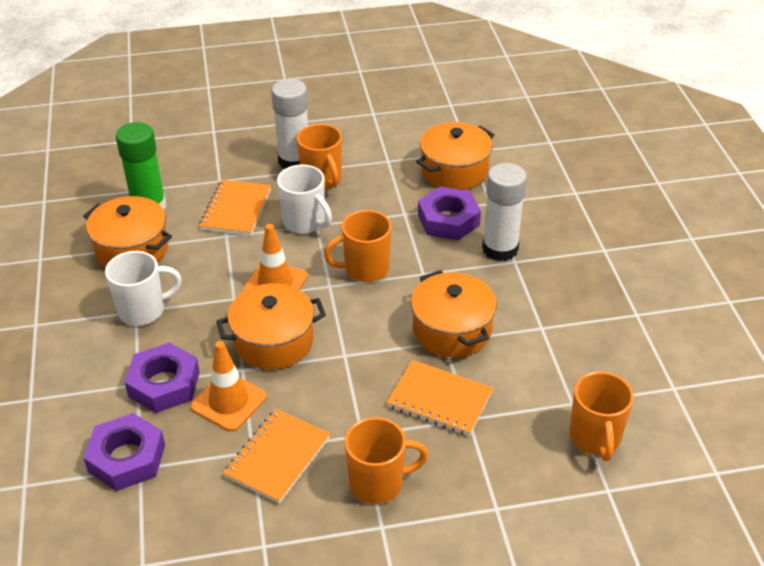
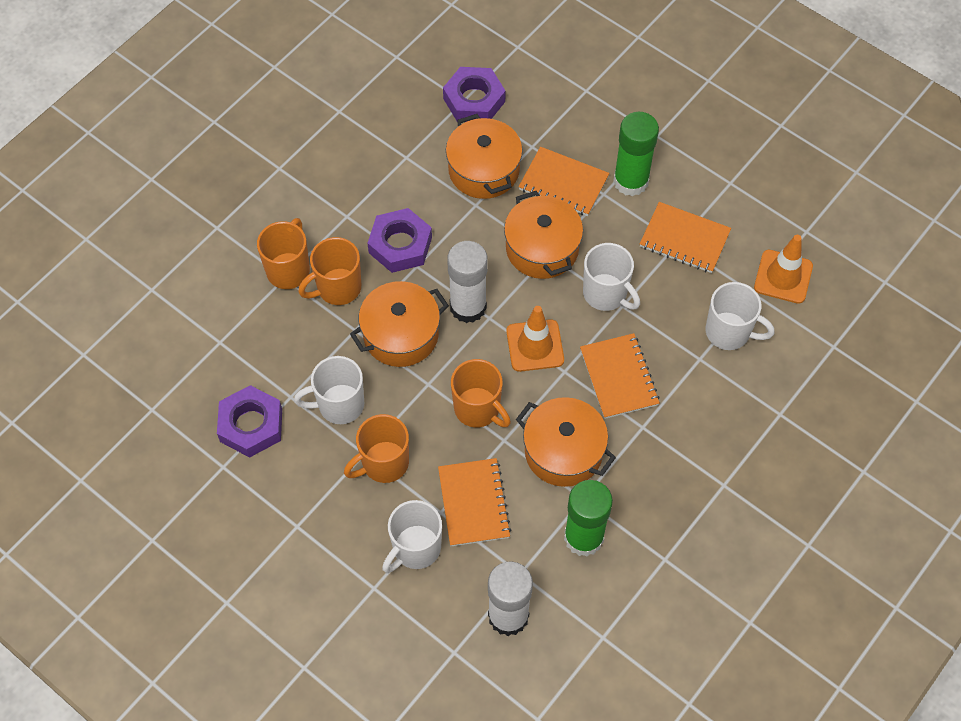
green glue stick: [116,122,166,210] = 1 -> [564,480,613,557] [613,112,659,196] = 2
orange notebook: [199,180,271,236] [223,409,330,504] [387,360,493,436] = 3 -> [438,458,511,546] [518,147,609,216] [580,333,660,419] [640,202,731,273] = 4
white mug: [105,251,182,326] [277,165,332,234] = 2 -> [294,356,364,424] [382,500,442,573] [583,243,640,311] [706,282,774,350] = 4

